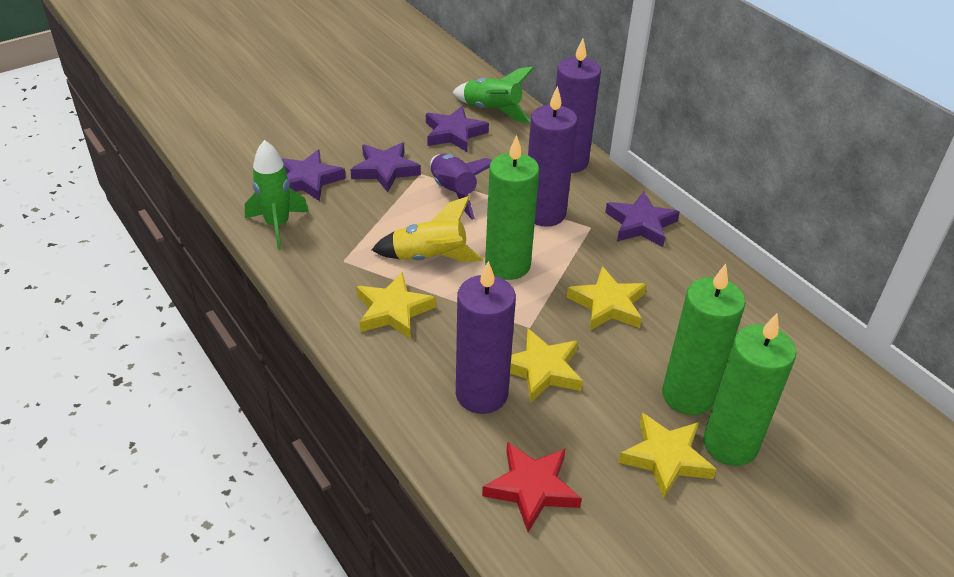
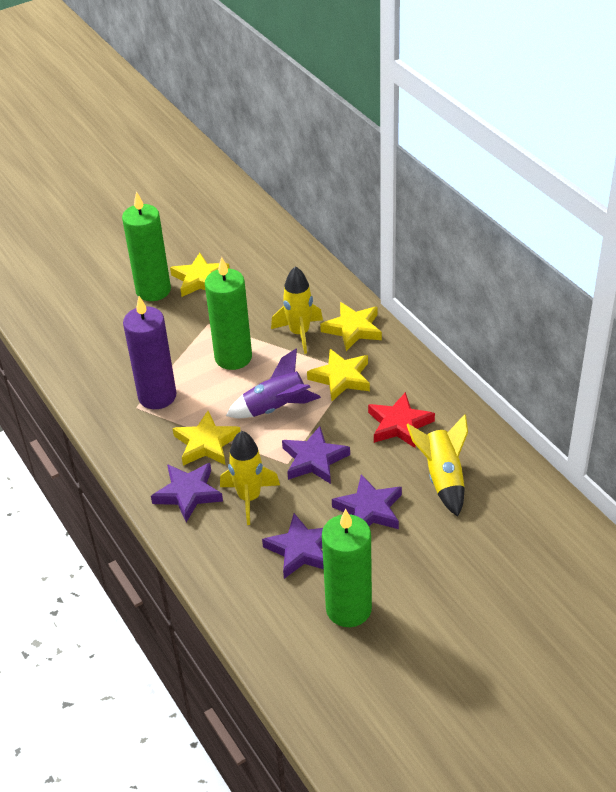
green rocket: [245,140,309,249] [452,66,534,123] = 2 -> none = 0
purple candle: [456,261,516,414] [528,86,577,227] [556,38,601,173] = 3 -> [123,296,177,409] = 1
yellow rocket: [372,196,483,262] = 1 -> [220,431,280,525] [271,266,323,354] [407,414,468,517] = 3

